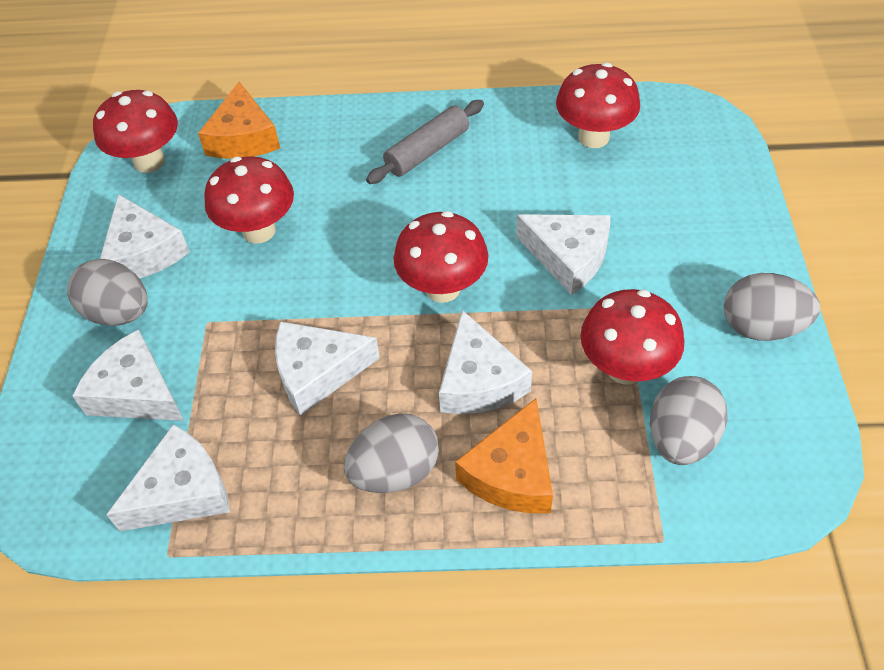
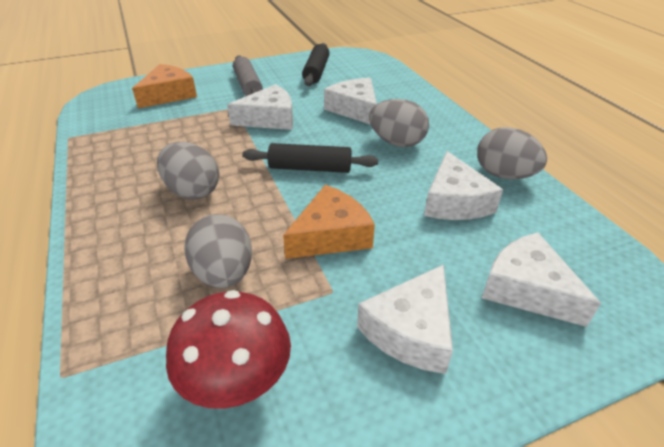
black rolling pin: none = 0 -> [243,143,378,173] [302,43,329,86] = 2
red mushroom: [93,90,178,173] [204,156,294,244] [393,211,489,303] [556,63,640,148] [581,289,684,385] = 5 -> [166,290,291,409] = 1
white cheese: [73,329,184,421] [100,194,190,278] [106,424,230,531] [275,321,380,416] [439,310,532,414] [516,214,611,295] = 6 -> [227,84,293,130] [324,78,377,125] [357,264,453,374] [424,151,503,220] [482,232,601,327] = 5

